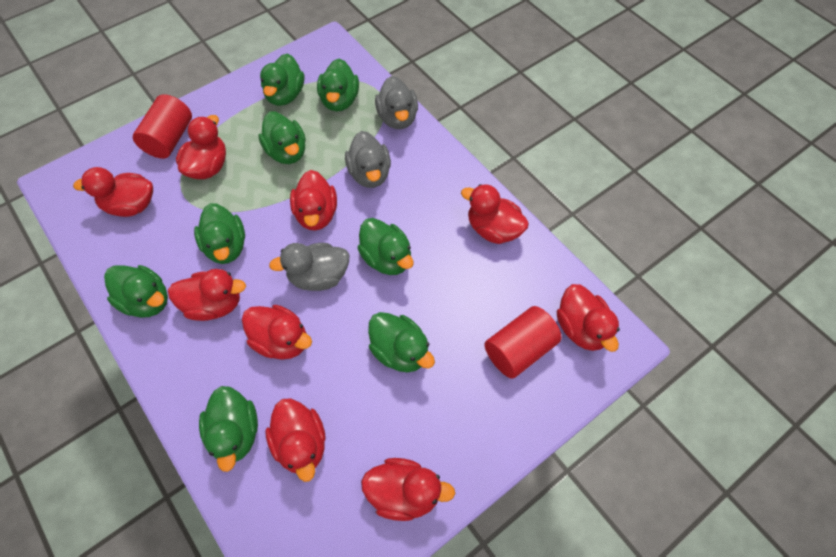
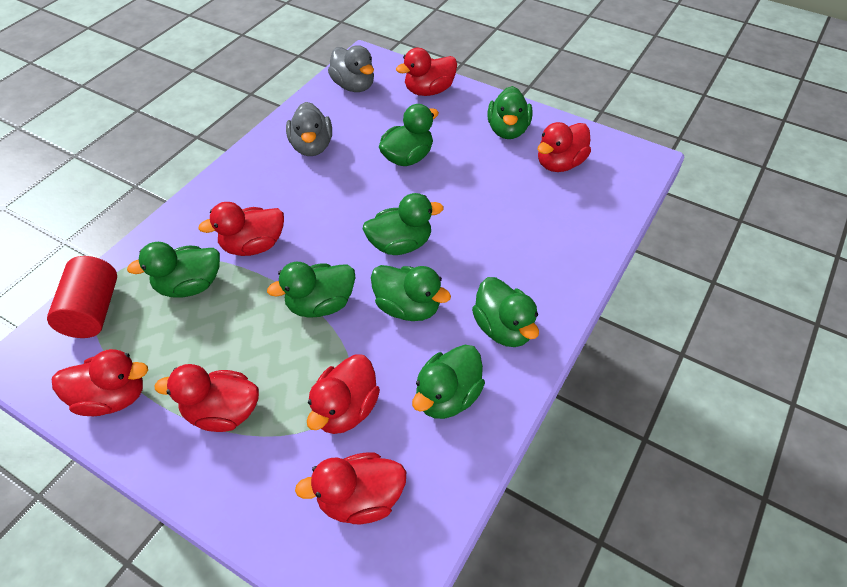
grey duck: [269,243,349,291] [345,131,391,188] [375,76,418,129] = 3 -> [286,102,332,156] [328,45,374,92] = 2
red cylinder: [133,94,192,159] [484,306,562,379] = 2 -> [47,256,117,338] = 1
red duck: [73,167,153,217] [168,269,246,321] [176,115,226,179] [242,305,312,360] [265,398,326,482] [290,170,337,231] [361,458,455,521] [461,184,529,244] [557,284,620,352] = 9 -> [52,349,148,416] [155,364,259,432] [198,202,284,256] [295,452,406,524] [307,354,380,434] [396,48,457,96] [538,122,591,172] = 7

